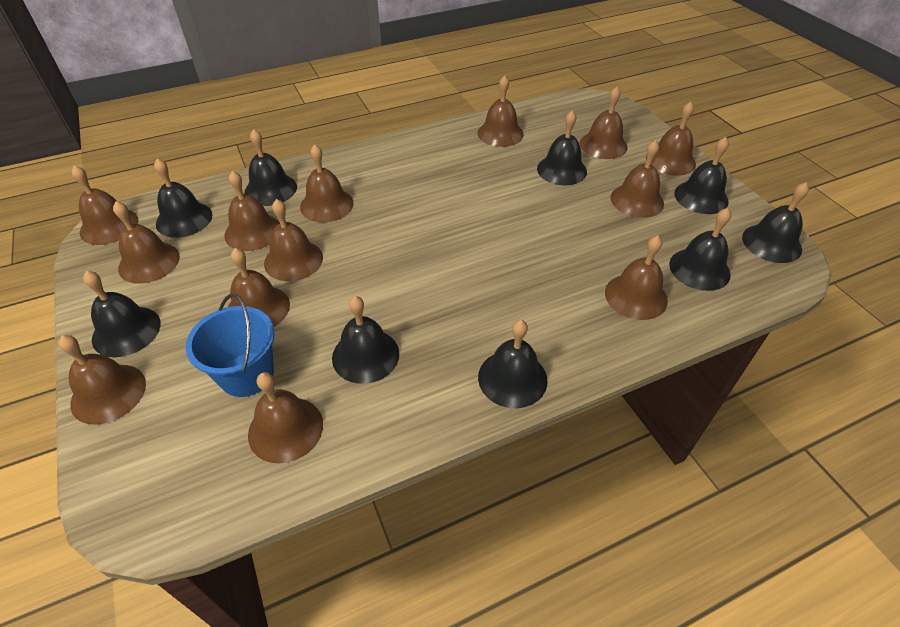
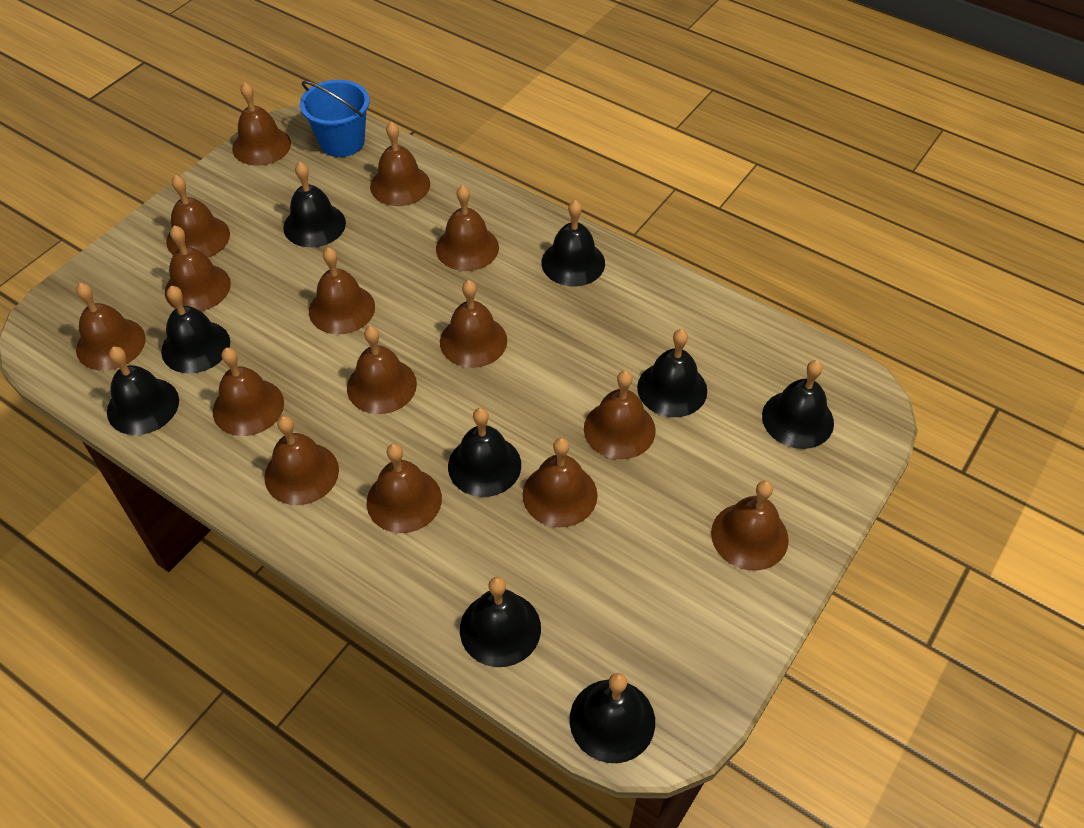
brown bell: [58,335,146,425] [71,165,138,245] [113,201,180,284] [224,171,280,251] [228,248,290,327] [248,372,323,464] [264,199,323,281] [300,144,354,222] [477,75,524,147] [580,87,628,159] [605,235,668,320] [610,140,664,218] [646,101,696,176] = 13 -> [76,283,146,371] [165,225,231,311] [166,175,230,258] [213,348,284,436] [232,82,291,166] [264,416,339,505] [309,247,375,334] [347,326,417,414] [367,443,442,533] [370,122,430,206] [436,185,499,271] [440,280,507,368] [523,438,598,527] [584,371,656,459] [711,481,789,571] = 15

